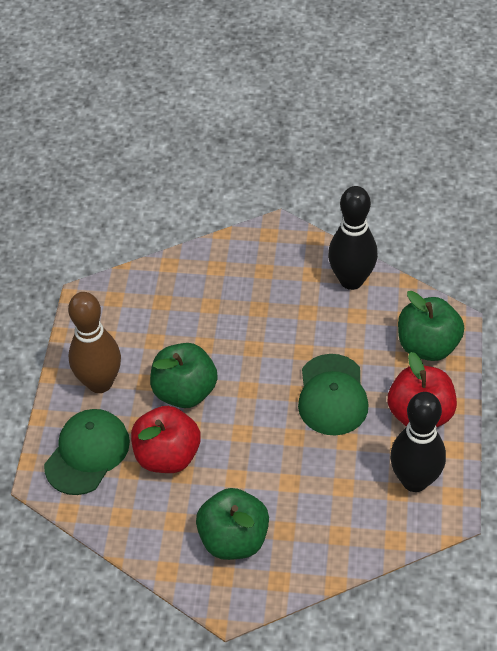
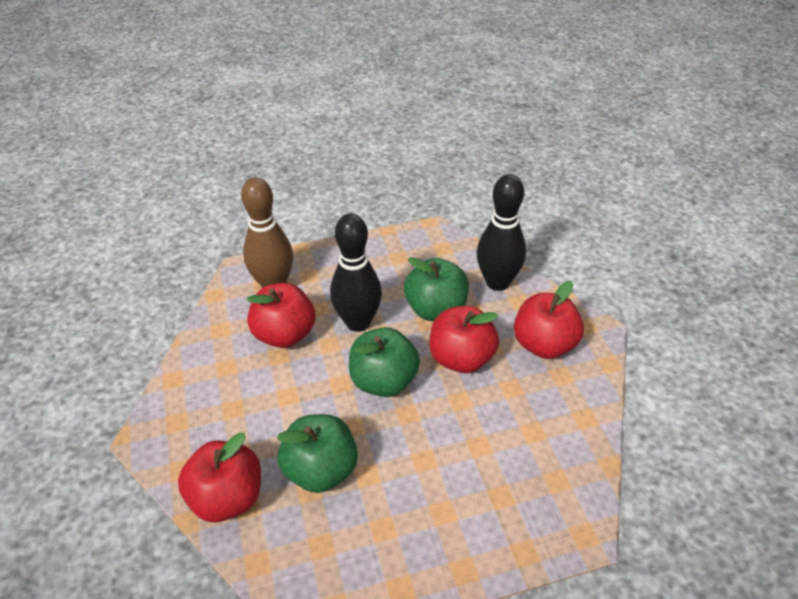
green cap: [44,409,130,495] [298,354,369,436] = 2 -> none = 0
red apple: [131,406,201,473] [388,352,457,427] = 2 -> [178,432,261,522] [247,283,316,348] [429,306,499,373] [514,281,584,359] = 4

